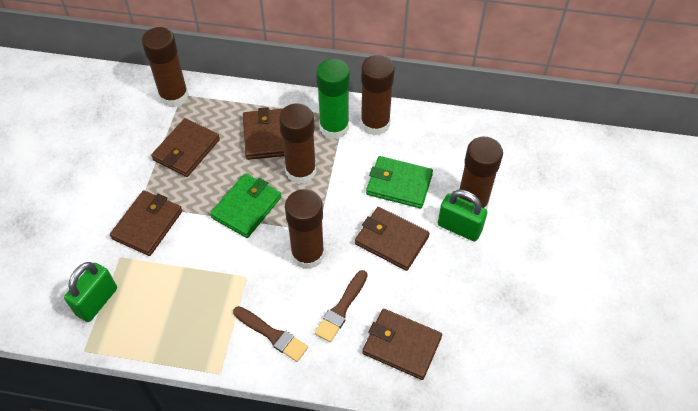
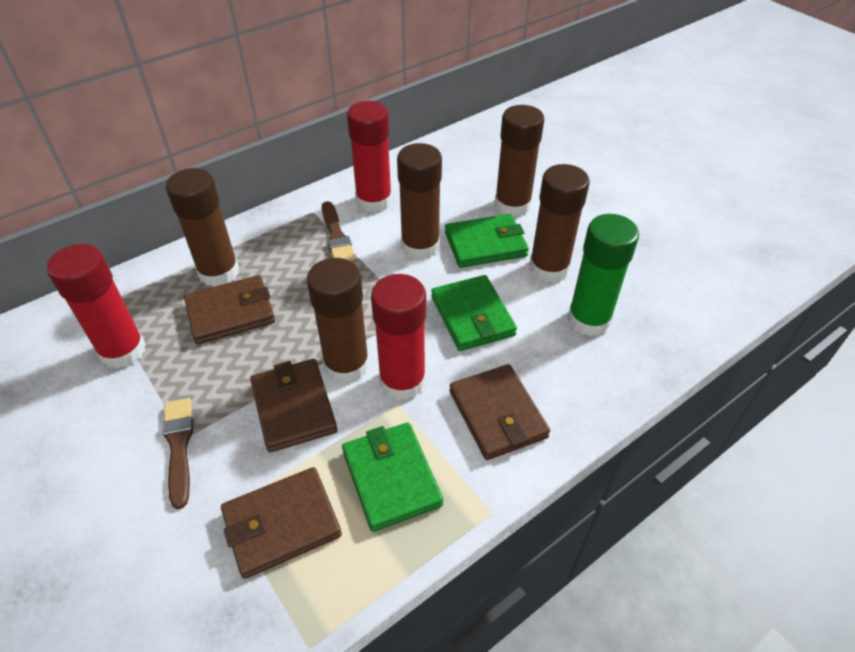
brown wallet: [110,190,182,256] [151,118,220,177] [243,107,284,160] [355,207,430,271] [362,309,442,380] = 5 -> [184,275,275,344] [221,467,342,579] [250,359,337,452] [450,364,550,460] = 4
green padlock: [64,262,117,322] [438,190,487,242] = 2 -> none = 0
green wallet: [210,173,281,238] [366,156,433,208] = 2 -> [342,422,443,532] [431,275,517,351] [445,214,529,268] = 3
red glue stick: none = 0 -> [47,244,146,369] [347,101,392,213] [371,274,426,400] = 3

